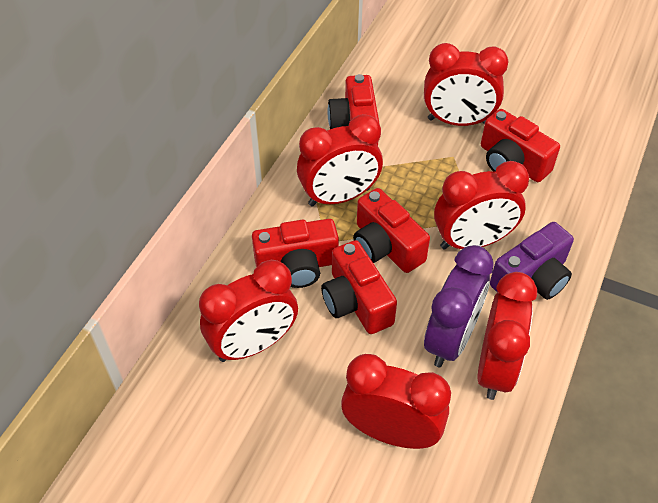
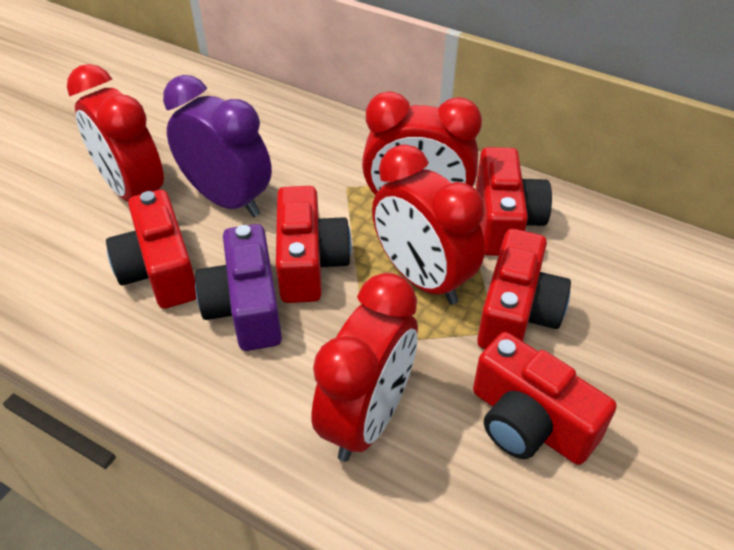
red clock: [199,260,298,362] [297,114,383,206] [341,354,451,449] [424,43,508,126] [434,161,529,250] [477,272,537,400] = 6 -> [67,64,164,202] [311,273,418,462] [362,91,482,195] [372,144,485,305] = 4

